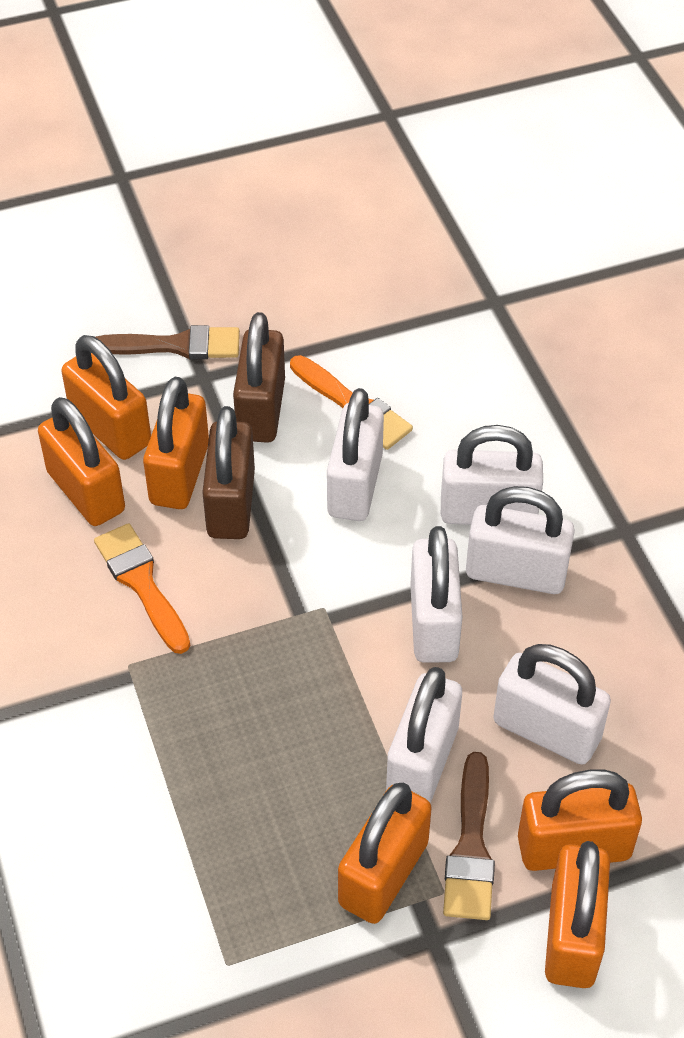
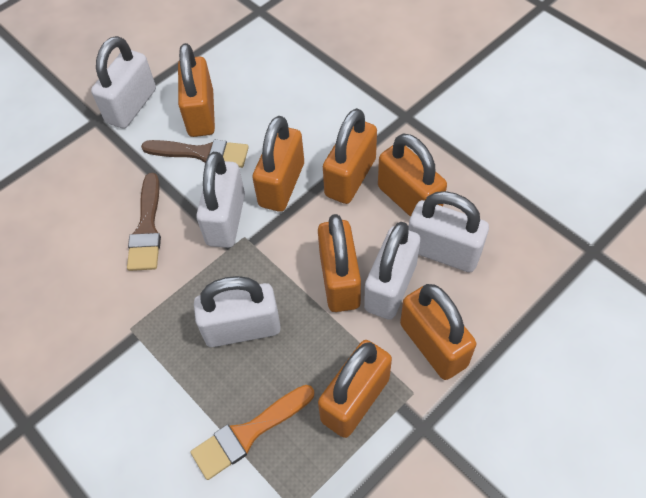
brown padlock: [202,406,255,539] [233,312,285,443] = 2 -> none = 0
orange brush: [94,523,190,654] [290,355,413,450] = 2 -> [190,385,314,480] = 1
orange padlock: [38,397,125,526] [61,335,151,460] [143,377,209,509] [338,782,432,924] [518,770,642,871] [545,841,610,988] = 6 -> [178,43,215,137] [252,116,304,212] [318,214,361,312] [318,340,392,438] [323,108,377,204] [378,134,447,217] [400,284,476,380] = 7
white padlock: [327,388,384,521] [386,667,462,802] [410,526,463,663] [441,425,543,525] [466,486,575,594] [493,644,611,765] = 6 -> [91,36,156,129] [194,276,281,347] [196,152,245,248] [364,222,420,320] [409,191,489,272] = 5

